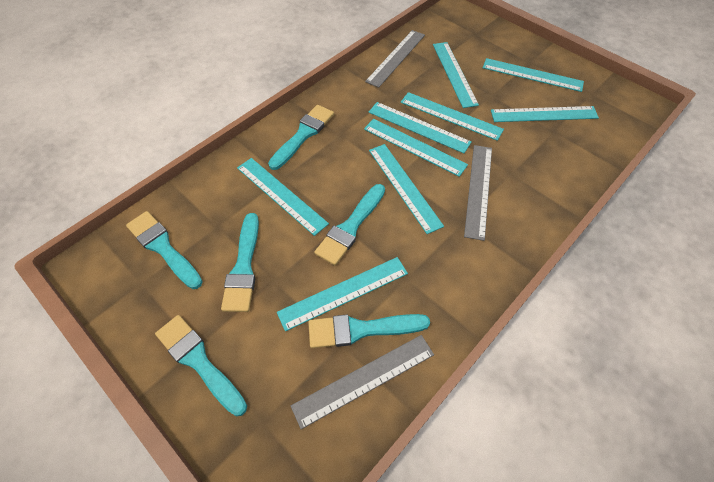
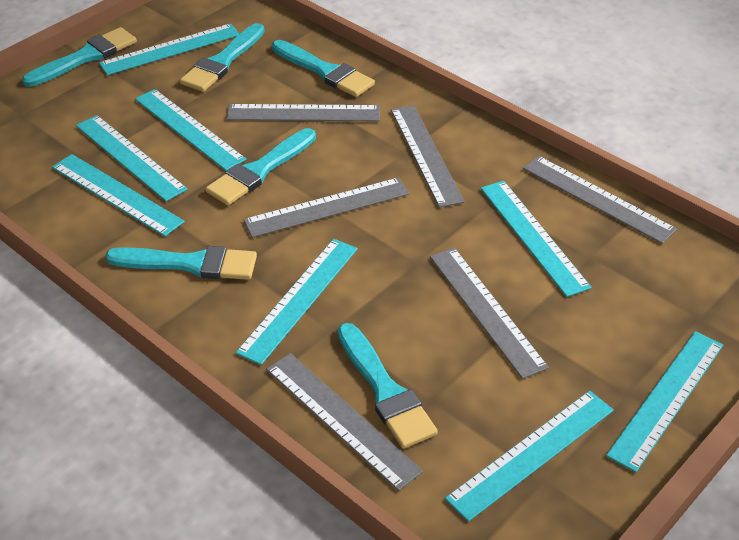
grey ruler: [291,335,434,429] [365,30,425,88] [464,145,492,241] = 3 -> [227,104,380,121] [243,177,409,238] [266,353,423,491] [391,105,465,208] [430,248,549,379] [523,156,677,244] = 6
turquoise ruler: [237,158,329,236] [277,257,408,331] [364,119,468,177] [369,102,471,153] [369,144,444,234] [401,92,504,141] [433,42,479,108] [483,58,584,92] [491,106,599,122] = 9 -> [52,154,185,236] [76,115,188,201] [99,23,240,75] [135,89,247,171] [236,239,358,365] [445,391,614,522] [481,181,592,297] [606,331,723,472] = 8

